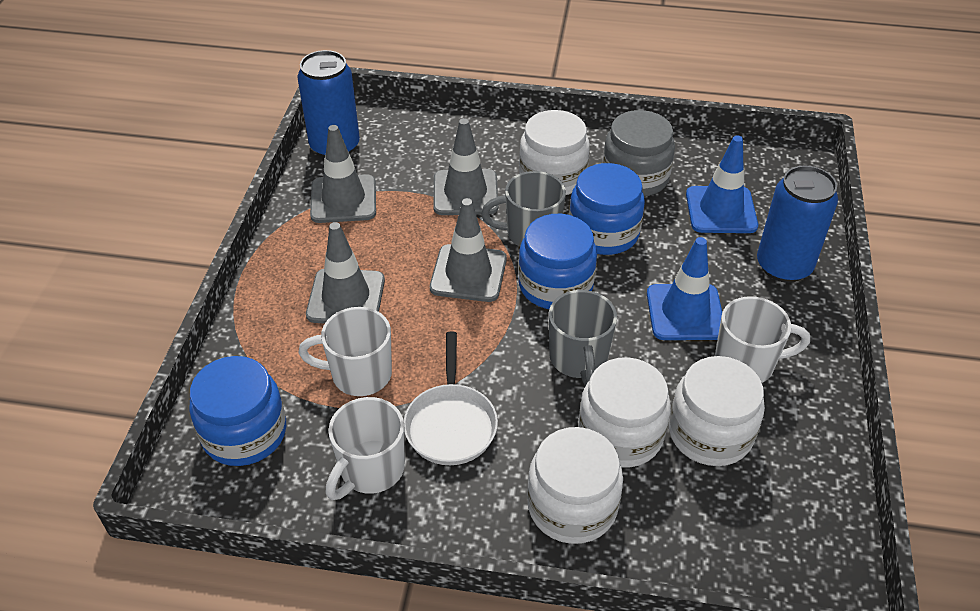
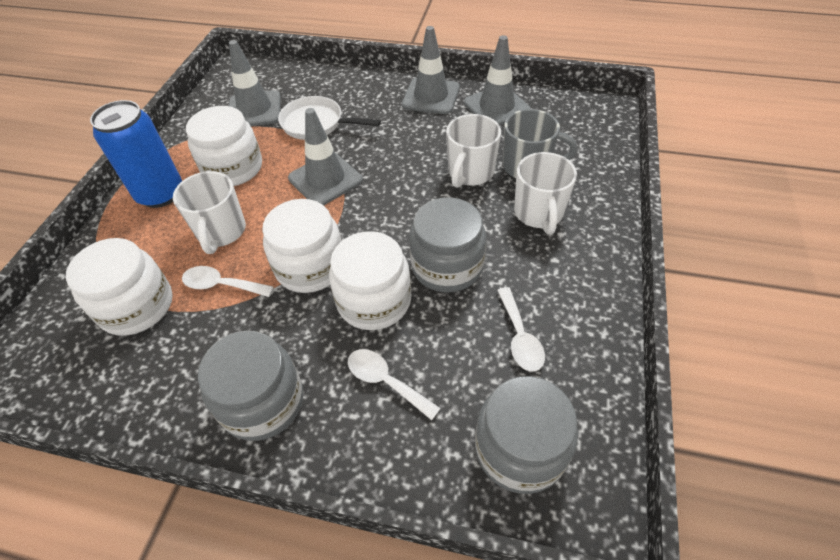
blue can: [297,50,360,158] [757,165,838,283] = 2 -> [90,100,182,208] = 1
blue jar: [189,356,286,466] [518,214,597,309] [569,163,645,255] = 3 -> none = 0
blue traffic cone: [647,237,722,340] [686,135,758,233] = 2 -> none = 0
grey jar: [603,110,675,197] = 1 -> [198,331,303,441] [409,197,486,293] [475,376,578,494] = 3
grey mug: [481,171,566,247] [549,290,617,386] = 2 -> [503,109,577,178] = 1
white spoon: none = 0 -> [182,266,274,297] [348,349,441,420] [497,287,545,372] = 3

